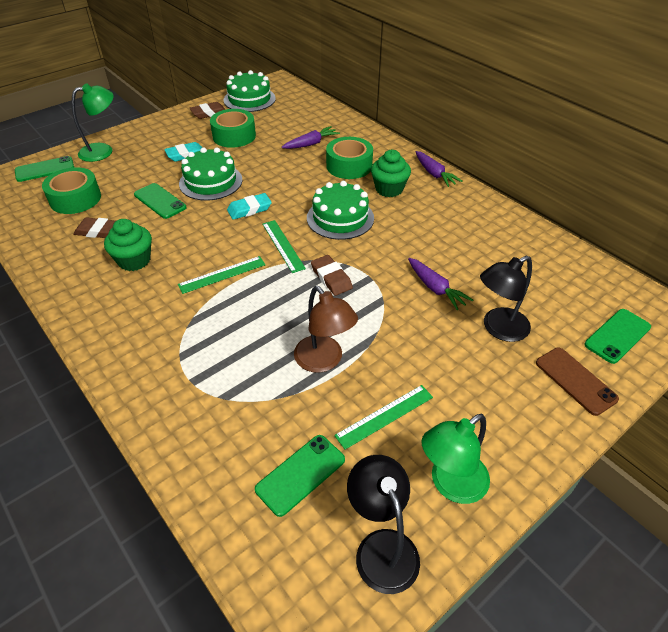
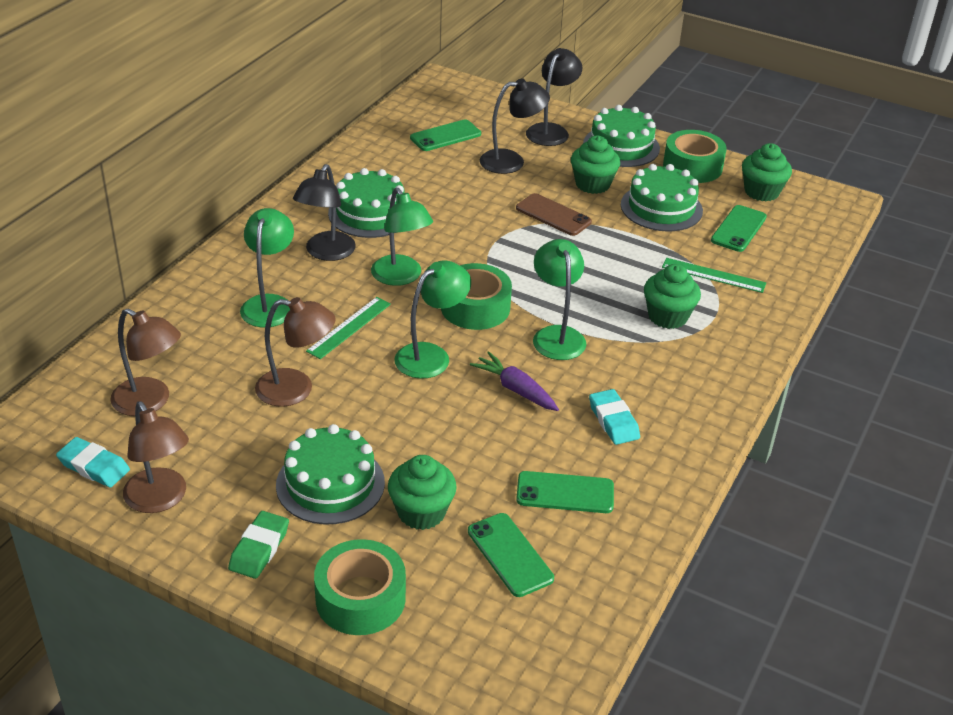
black lamp: [347,455,420,594] [480,256,532,342] = 2 -> [293,164,356,261] [480,78,550,174] [526,48,582,146] = 3
brown eraser: [73,217,116,238] [190,102,225,119] [311,255,353,296] = 3 -> none = 0
brown lamp: [294,286,358,373] = 1 -> [110,308,181,416] [123,401,189,513] [255,297,336,407] = 3
green cake: [179,147,242,201] [224,70,276,112] [307,181,374,240] = 3 -> [276,424,385,525] [328,168,404,238] [583,105,660,167] [621,164,703,231] = 4
green cupcake: [104,219,152,271] [371,150,411,197] = 2 -> [388,455,457,530] [571,136,620,194] [644,264,701,329] [742,143,792,202] = 4
green eraser: none = 0 -> [228,511,289,579] = 1
green lamp: [72,84,114,162] [422,414,490,504] = 2 -> [240,208,294,327] [371,188,433,286] [394,260,471,379] [533,239,586,360] = 4
green ruler: [178,256,266,294] [263,220,306,273] [334,385,433,450] = 3 -> [306,297,391,359] [662,258,766,293] = 2
purple carrot: [281,126,340,149] [408,258,473,310] [416,151,462,187] = 3 -> [470,351,559,411] = 1

